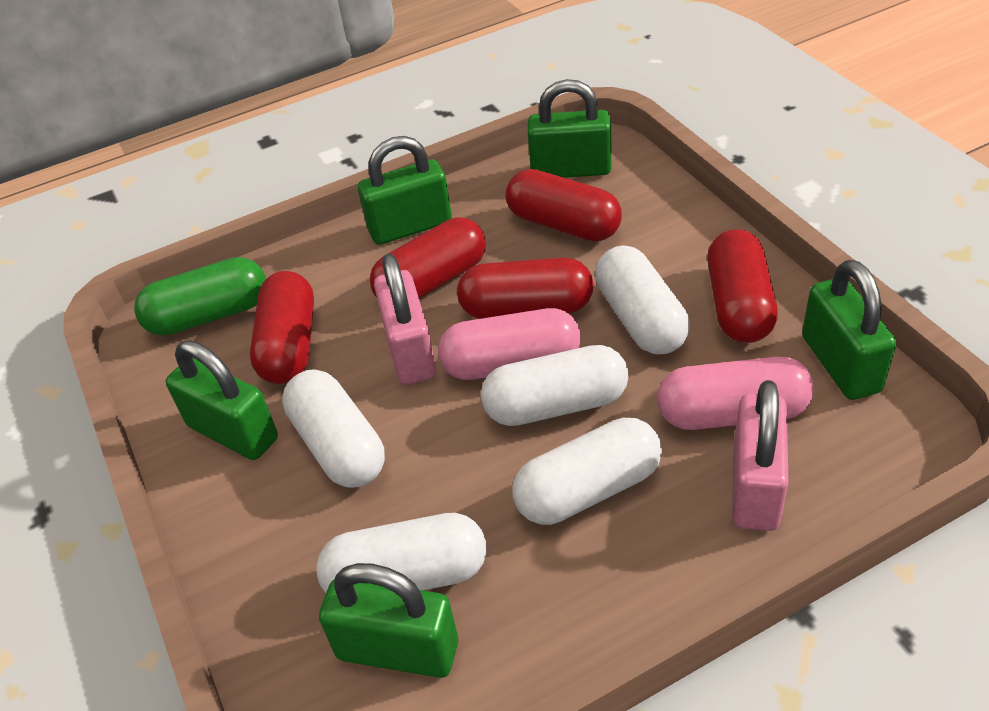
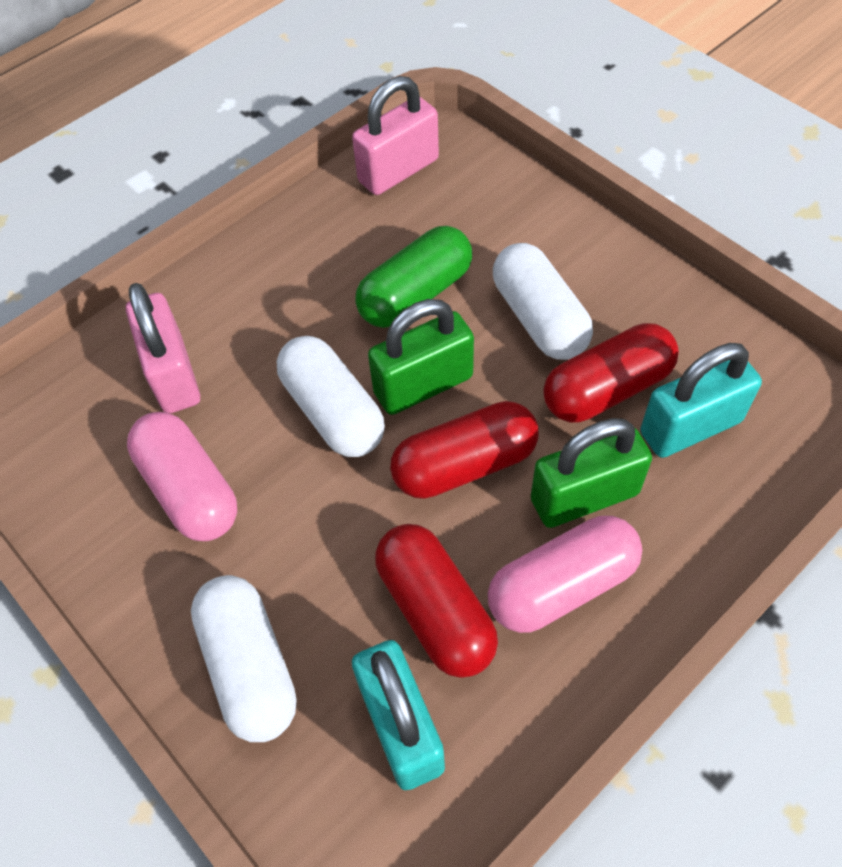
green padlock: [166,340,278,460] [319,563,458,678] [358,136,452,245] [528,79,612,178] [802,260,896,400] = 5 -> [368,299,474,415] [531,418,652,528] = 2
red capsule: [250,271,314,384] [370,217,486,299] [457,258,593,319] [506,169,622,242] [707,229,778,343] = 5 -> [375,524,498,678] [390,401,539,499] [543,323,679,423] = 3
turquoise padlock: none = 0 -> [352,640,445,790] [640,343,762,458] = 2
white capsule: [282,369,385,488] [316,513,486,593] [481,345,629,426] [512,418,662,525] [595,245,690,355] = 5 -> [191,575,297,742] [277,336,385,457] [493,243,593,360] = 3

